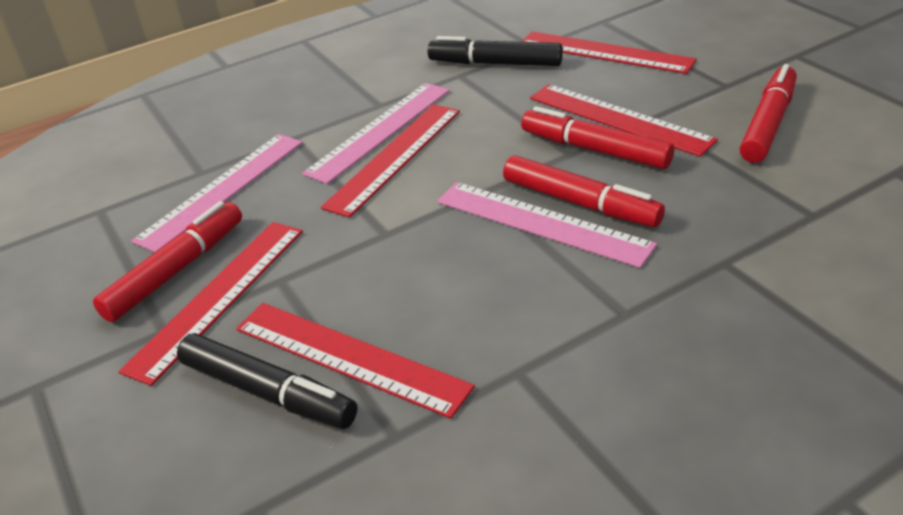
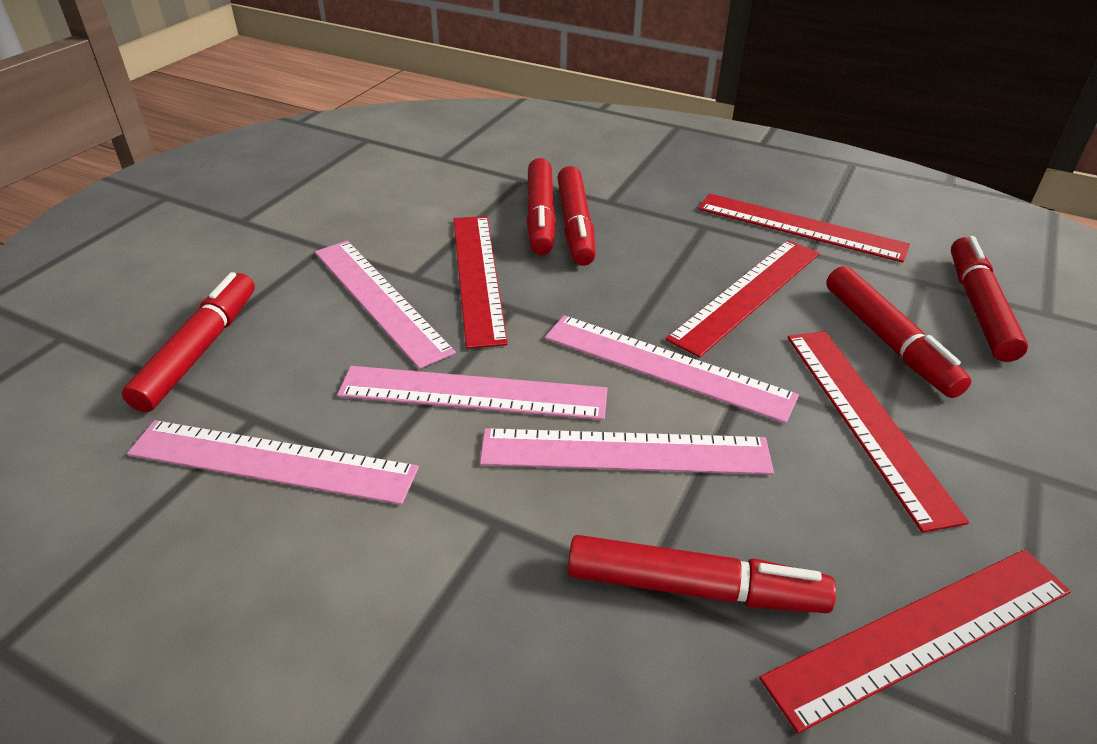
black marker: [177,333,358,429] [428,36,563,66] = 2 -> none = 0
pink ruler: [131,134,303,252] [302,83,450,184] [437,182,657,268] = 3 -> [127,420,419,505] [315,240,456,369] [337,366,608,420] [480,428,774,475] [545,315,799,424] = 5
red marker: [93,201,242,322] [503,155,665,227] [521,106,674,169] [740,64,797,163] = 4 -> [122,272,255,412] [526,158,556,255] [557,166,596,266] [568,535,836,613] [826,266,971,398] [951,236,1028,362] = 6

